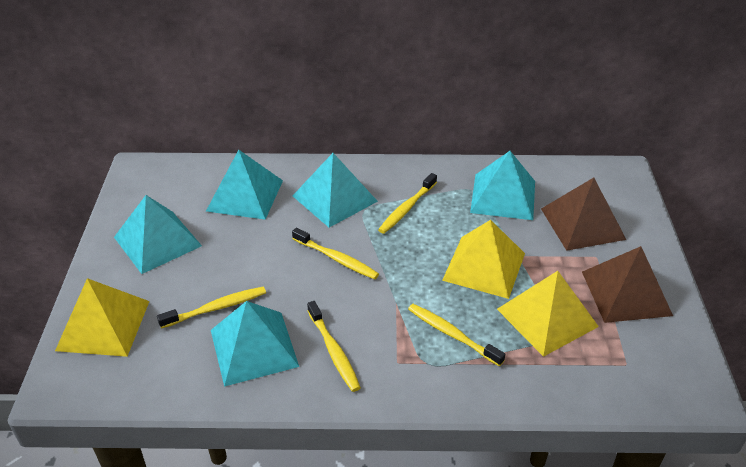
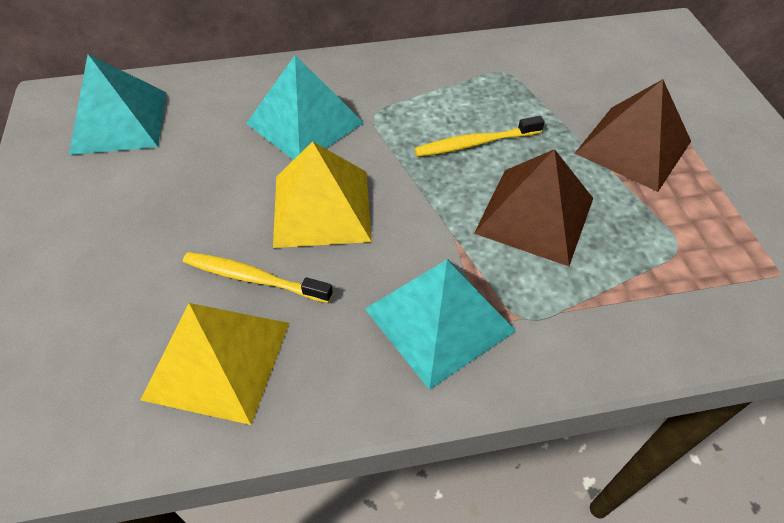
turquoise pyramid: [114,195,202,274] [206,150,283,220] [211,301,299,387] [293,153,378,227] [470,151,535,220] = 5 -> [69,54,166,155] [246,55,364,160] [365,259,516,390] = 3
yellow pyramid: [55,278,150,357] [442,220,525,299] [497,271,599,357] = 3 -> [140,303,289,425] [273,141,372,248] = 2
yellow toothbrush: [157,287,266,328] [292,228,379,279] [307,301,361,392] [378,173,437,234] [408,304,505,366] = 5 -> [183,252,333,303] [414,116,545,157] = 2

